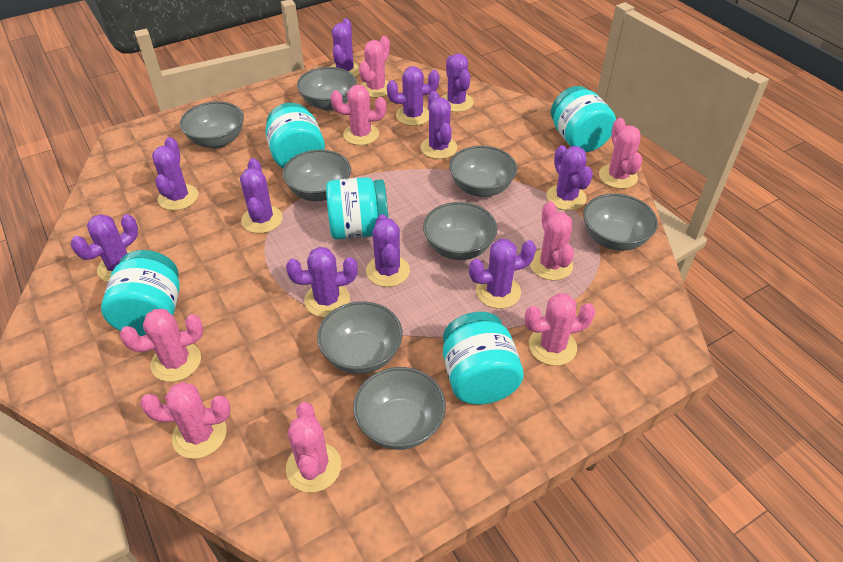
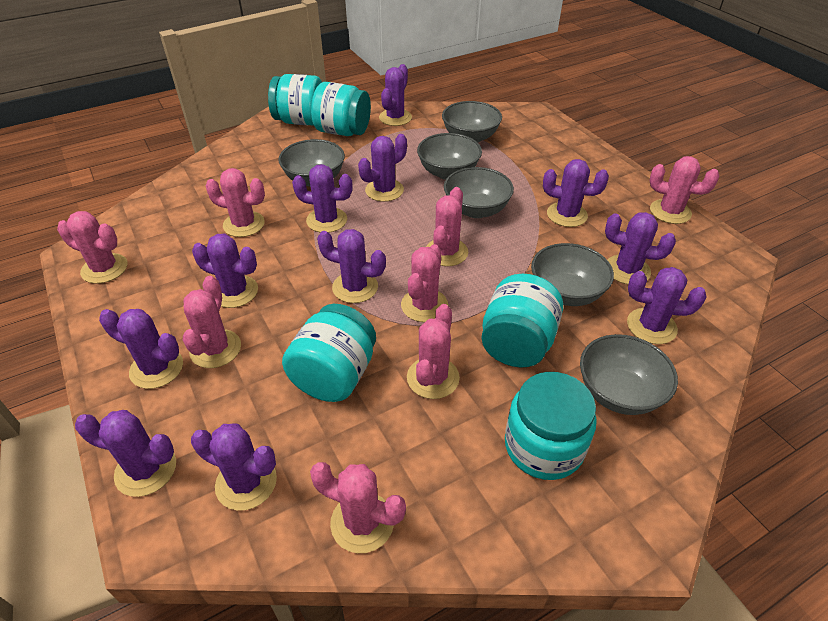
grey bowl: [179,102,244,148] [282,150,351,201] [297,67,356,111] [317,301,403,374] [353,367,446,450] [423,202,497,260] [449,146,517,197] [583,193,658,251] = 8 -> [278,139,345,187] [417,133,482,180] [442,101,502,143] [444,167,514,218] [531,243,614,306] [580,334,678,415] = 6

